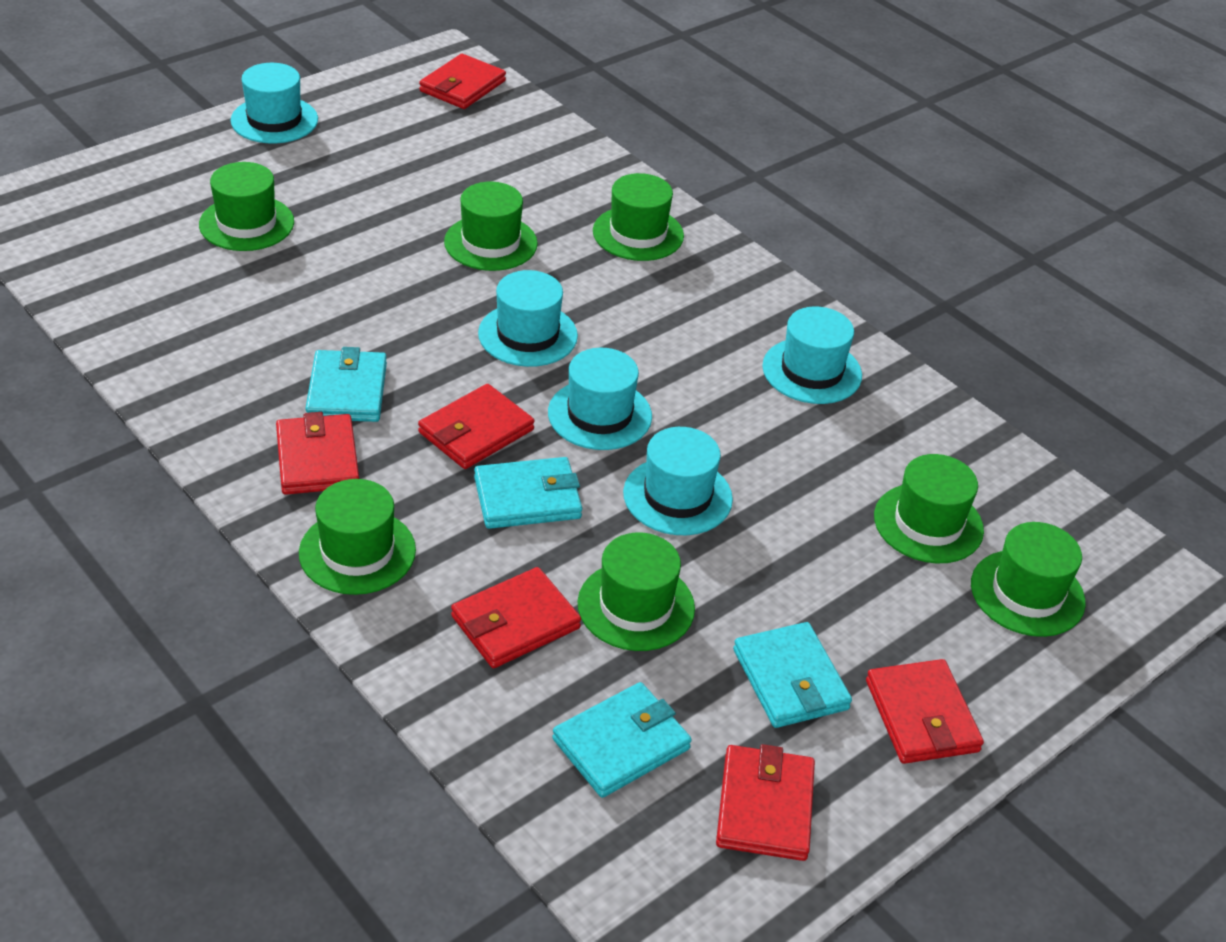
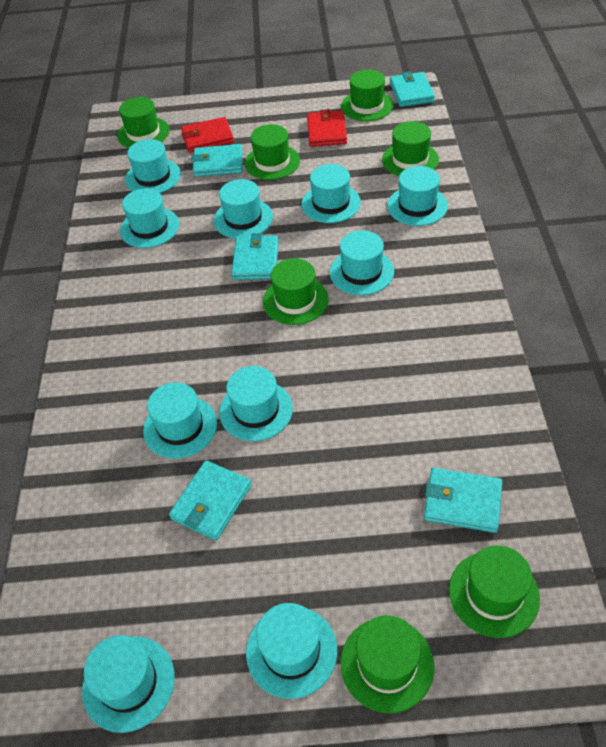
red wallet: [276,412,359,495] [418,384,535,469] [419,54,506,109] [451,567,581,668] [716,744,815,861] [866,659,984,764] = 6 -> [181,117,234,153] [307,109,347,147] = 2
turquoise hat: [230,63,318,143] [478,270,578,367] [548,348,652,450] [623,427,733,535] [762,306,862,404] = 5 -> [82,635,175,733] [120,188,179,248] [125,139,181,193] [143,383,217,459] [214,179,273,239] [219,366,293,441] [246,603,337,699] [302,164,361,223] [330,230,394,295] [387,166,448,226] = 10
turquoise wallet: [305,347,387,422] [474,457,582,529] [552,682,692,798] [733,622,852,728] = 4 -> [169,460,252,540] [191,144,242,177] [231,233,279,280] [390,71,435,107] [424,468,503,533] = 5

